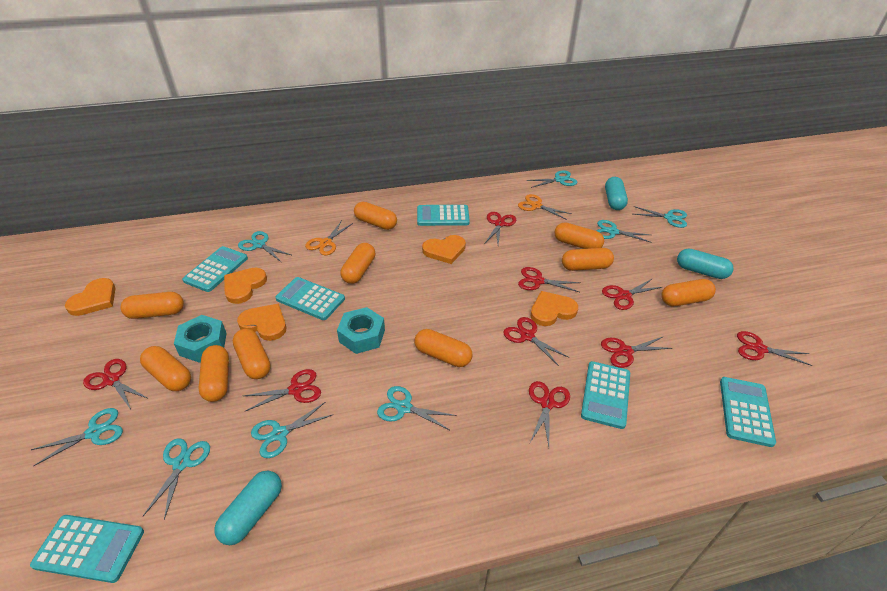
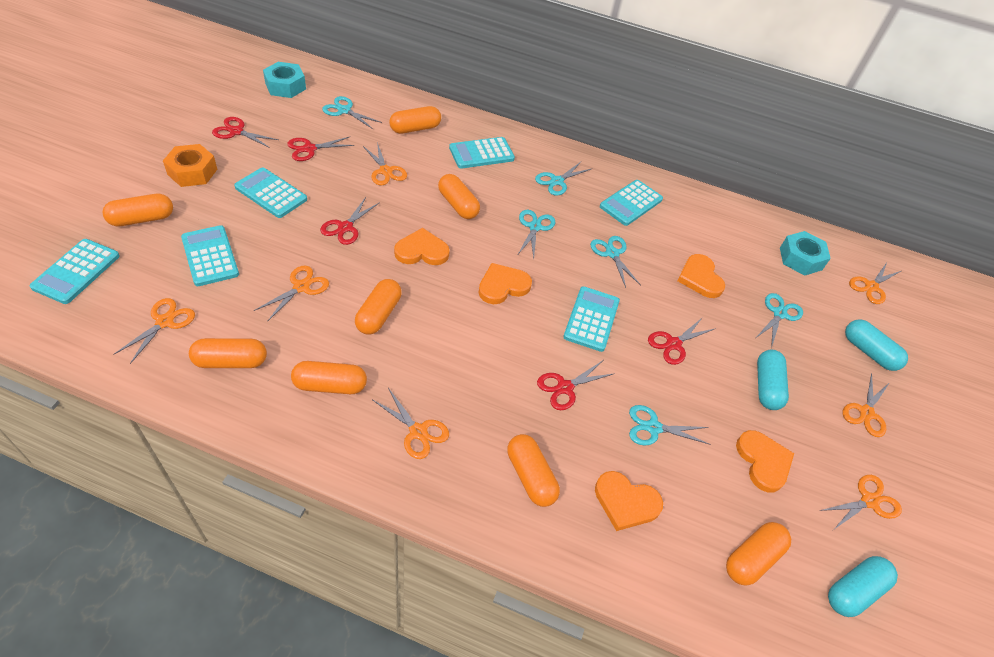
orange capsule: [120,292,184,319] [140,346,191,391] [199,345,229,402] [233,329,271,379] [340,243,375,284] [354,202,397,230] [414,329,472,367] [554,222,604,249] [562,248,614,271] [661,279,716,306] = 10 -> [102,194,173,226] [189,338,267,368] [291,361,367,394] [355,279,402,334] [389,106,441,134] [438,174,480,219] [507,434,560,507] [726,522,791,586] = 8
orange nut: none = 0 -> [163,144,217,187] = 1
orange scissors: [305,221,353,255] [518,194,572,220] = 2 -> [113,298,195,364] [254,265,329,322] [363,142,407,185] [373,388,449,459] [820,475,902,529] [843,373,890,437] [849,263,901,304] = 7
red scissors: [83,359,149,409] [244,369,321,411] [485,212,516,244] [503,317,570,366] [518,267,581,292] [529,381,570,447] [601,336,673,368] [602,278,662,310] [737,331,813,366] = 9 -> [212,117,278,148] [287,137,354,161] [320,197,380,245] [537,361,615,410] [648,317,716,365] = 5
turquoise scissors: [31,408,123,466] [142,438,210,520] [238,231,291,262] [251,402,332,458] [377,386,456,430] [527,170,577,188] [597,220,652,243] [633,206,687,228] = 8 -> [322,96,382,129] [518,210,556,258] [535,162,591,196] [590,236,641,288] [629,405,710,446] [757,293,803,348] = 6

